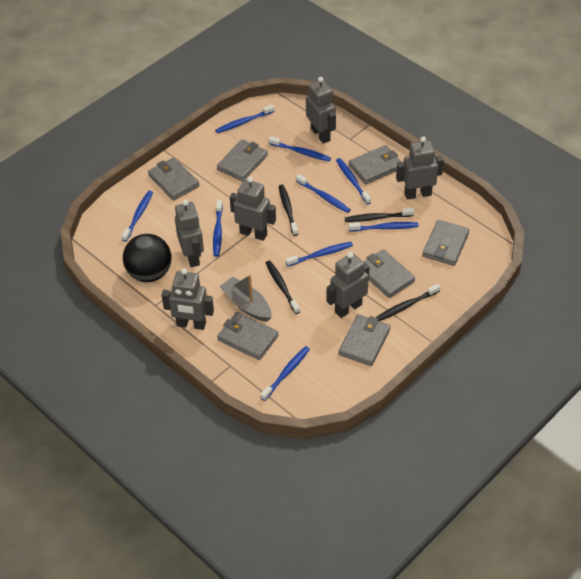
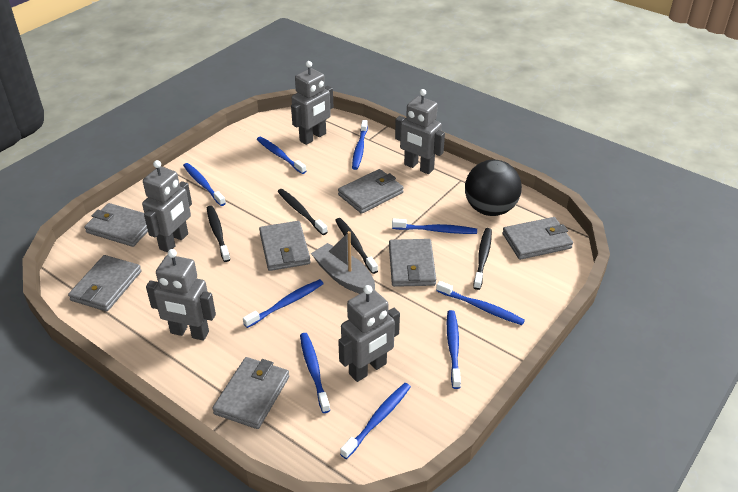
grey robot: [162,268,214,330] [175,200,204,267] [230,177,276,241] [306,77,336,144] [327,252,369,318] [396,136,444,200] = 6 -> [142,160,192,253] [146,249,216,341] [291,61,333,145] [338,285,400,382] [395,89,445,174] = 5

